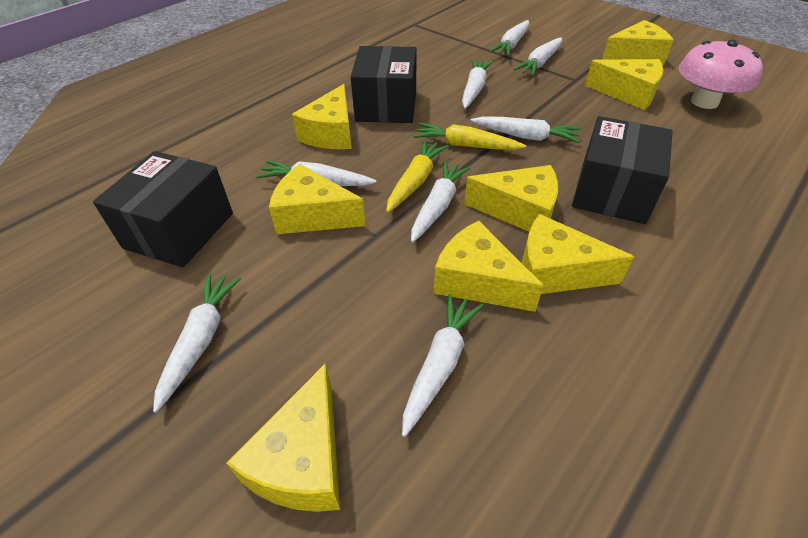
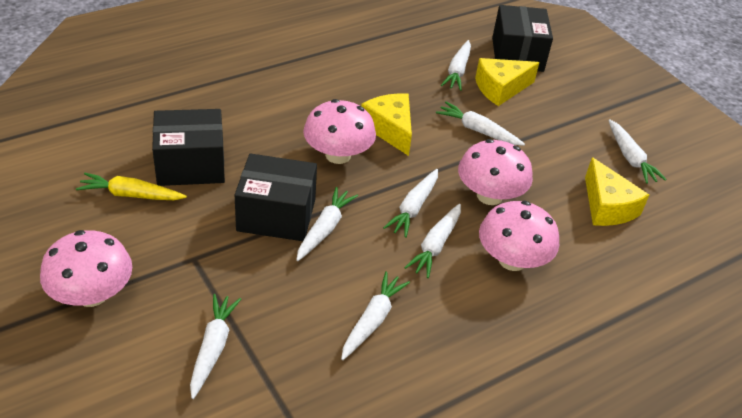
pink mushroom: [678,40,763,109] = 1 -> [40,230,132,307] [303,99,376,164] [458,139,533,205] [479,201,559,271] = 4
yellow carrot: [386,140,449,213] [413,123,526,150] = 2 -> [76,173,187,200] = 1
yellow cheese: [226,363,340,512] [269,164,366,234] [292,84,352,149] [434,221,544,312] [464,165,558,232] [522,214,634,294] [585,59,663,110] [602,20,674,65] = 8 -> [361,93,412,156] [475,58,540,106] [585,157,649,226] = 3

